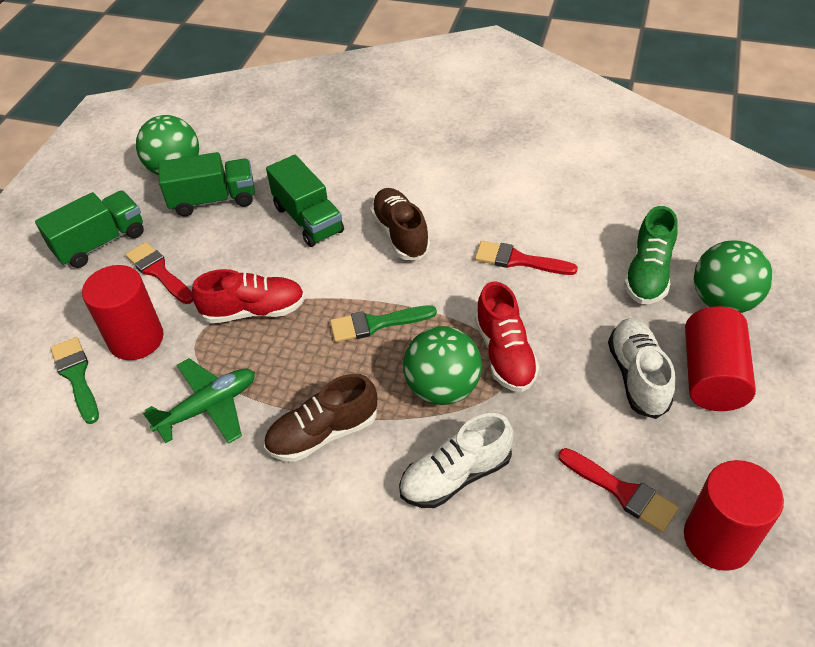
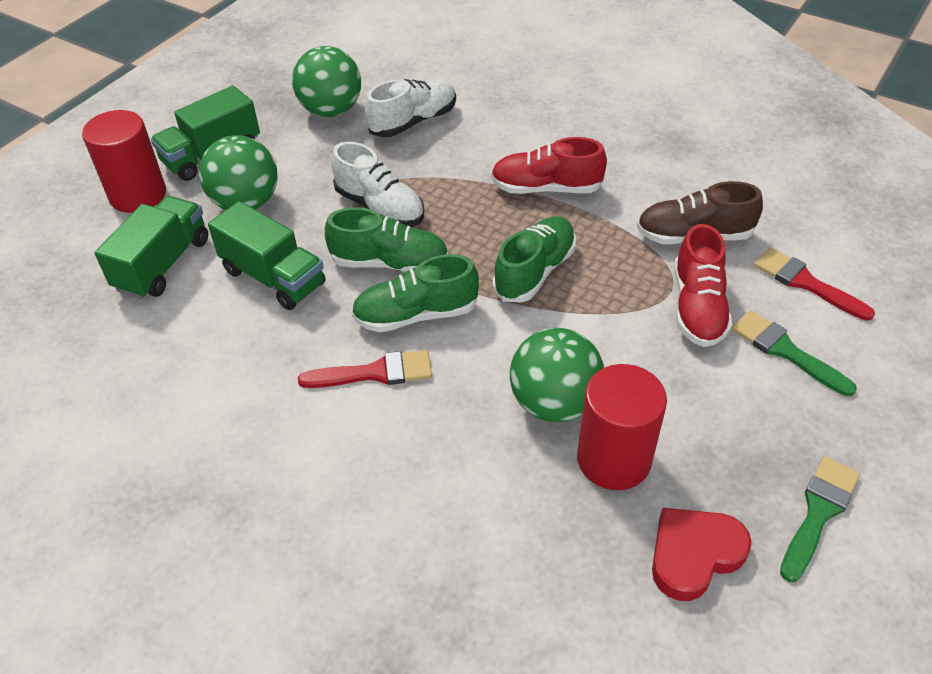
brown shoe: [264,374,377,462] [370,188,430,260] = 2 -> [637,181,763,244] = 1
green plane: [143,358,255,444] = 1 -> none = 0
green shoe: [624,206,678,304] = 1 -> [325,207,448,272] [351,254,479,332] [493,216,576,302] = 3
red brush: [125,242,193,304] [475,241,578,275] [558,448,679,532] = 3 -> [298,350,432,388] [754,248,875,321] = 2
red cylinder: [82,265,164,360] [684,460,784,571] [685,306,756,411] = 3 -> [82,110,166,213] [577,364,667,490] = 2
red heart: none = 0 -> [652,508,752,601] = 1

